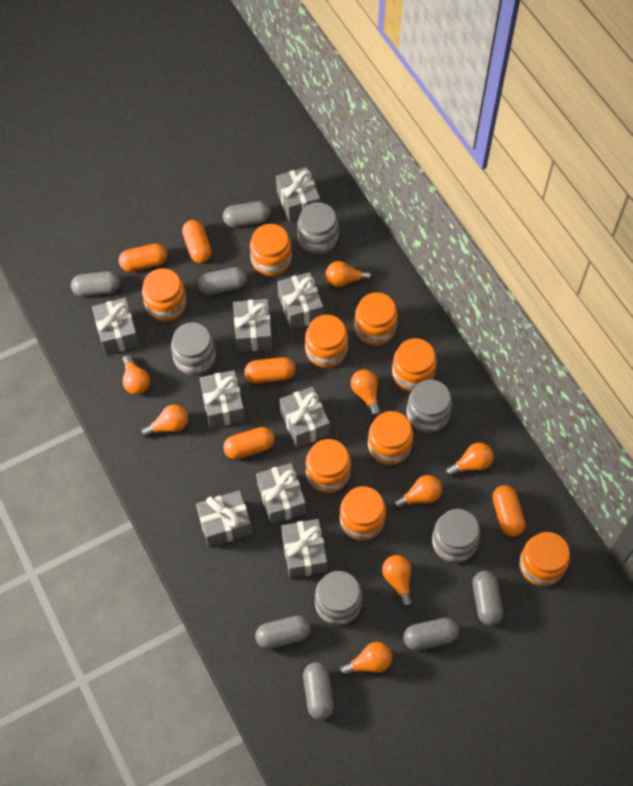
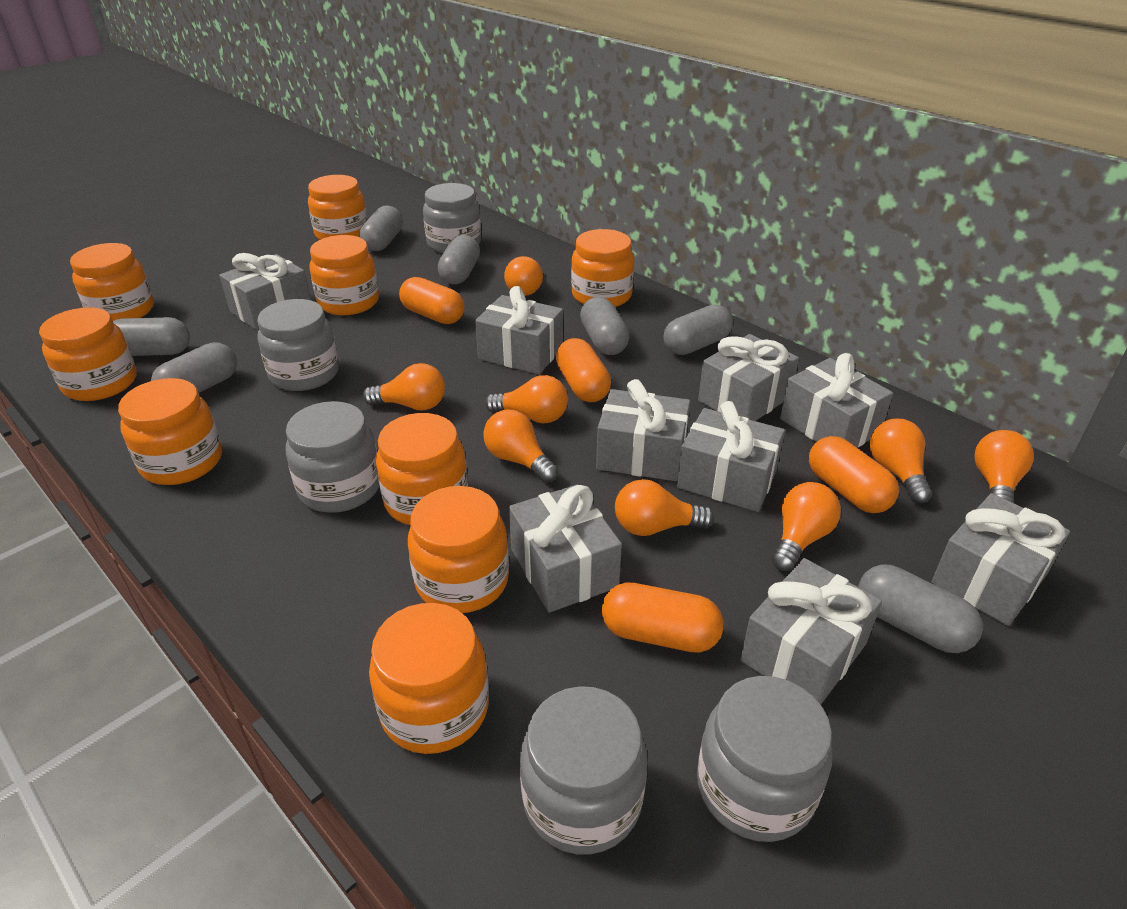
orange capsule: [119,243,167,272] [182,220,212,263] [223,427,275,459] [244,357,295,383] [492,485,525,537] = 5 -> [399,277,465,324] [556,338,611,402] [602,582,724,653] [809,436,899,513] = 4

